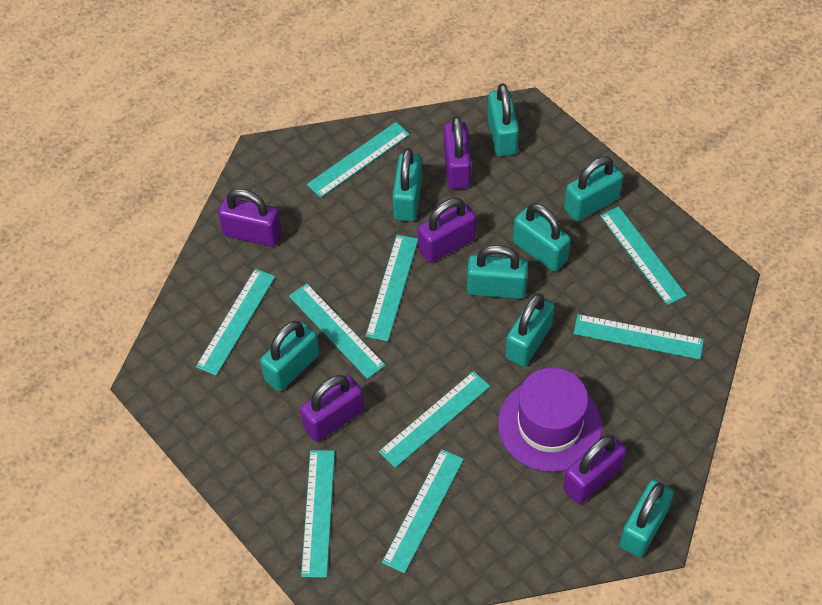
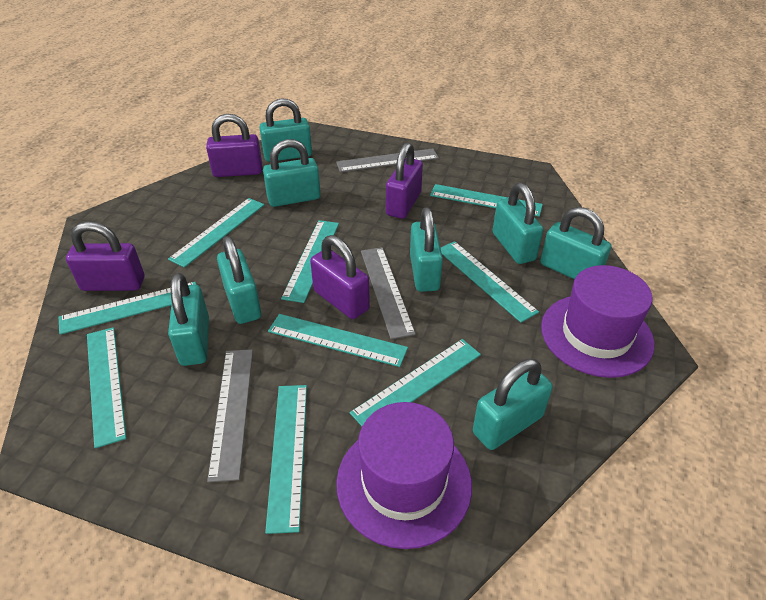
grey ruler: none = 0 -> [207,349,253,482] [336,148,439,172] [361,247,416,339] = 3
purple hat: [498,368,602,472] = 1 -> [336,402,472,549] [541,265,655,378] = 2
purple padlock: [218,189,281,247] [300,375,364,442] [418,198,476,263] [444,116,471,189] [563,434,626,504] = 5 -> [66,221,144,291] [206,114,262,177] [310,235,370,319] [386,143,423,219] = 4

